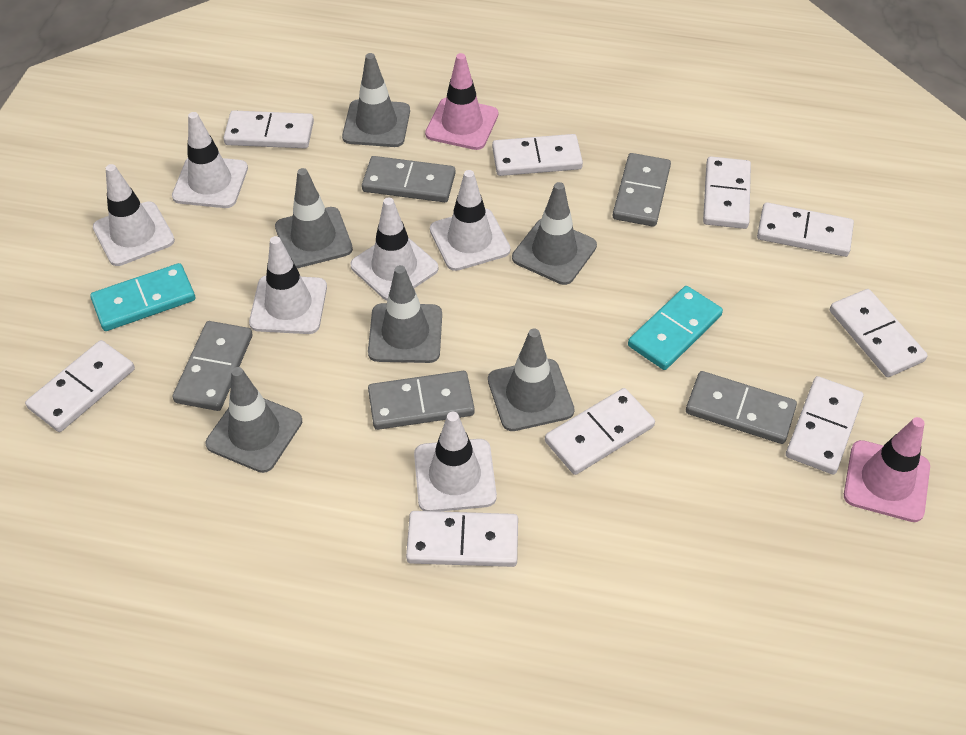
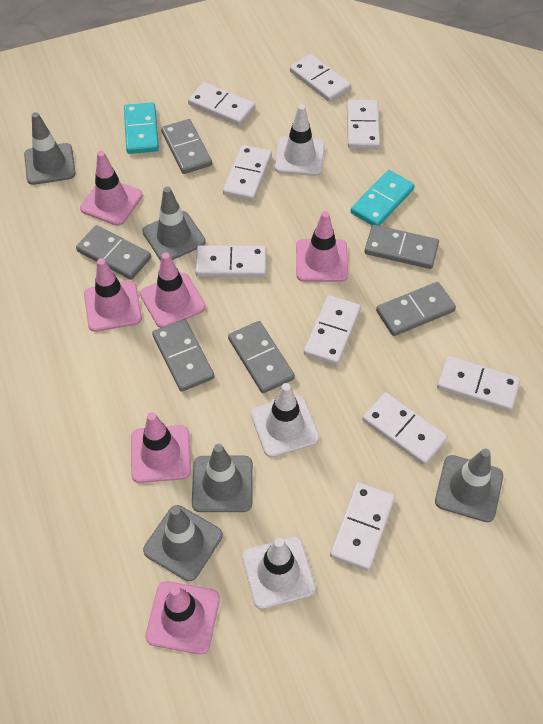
grey domino: [173,321,253,411] [362,156,455,202] [368,371,475,430] [613,153,671,227] [686,371,797,444] = 5 -> [76,225,151,280] [152,319,214,392] [161,119,212,174] [228,321,295,393] [364,225,439,269] [376,282,456,336] = 6
grey traffic cone: [206,367,302,473] [275,168,353,268] [342,53,410,147] [368,265,442,363] [488,329,575,431] [512,182,597,285] = 6 -> [24,112,76,185] [142,186,206,260] [143,505,223,581] [192,444,253,512] [435,449,503,522] = 5
pink traffic cone: [425,53,498,150] [844,417,930,522] = 2 -> [80,151,143,226] [84,258,142,332] [131,412,191,483] [140,252,206,328] [145,581,220,655] [296,211,348,282] = 6
white traffic cone: [93,164,175,266] [172,112,248,208] [249,236,327,334] [350,198,438,301] [414,412,497,512] [430,170,511,271] = 6 -> [242,537,316,609] [251,383,320,458] [274,105,325,176] = 3

